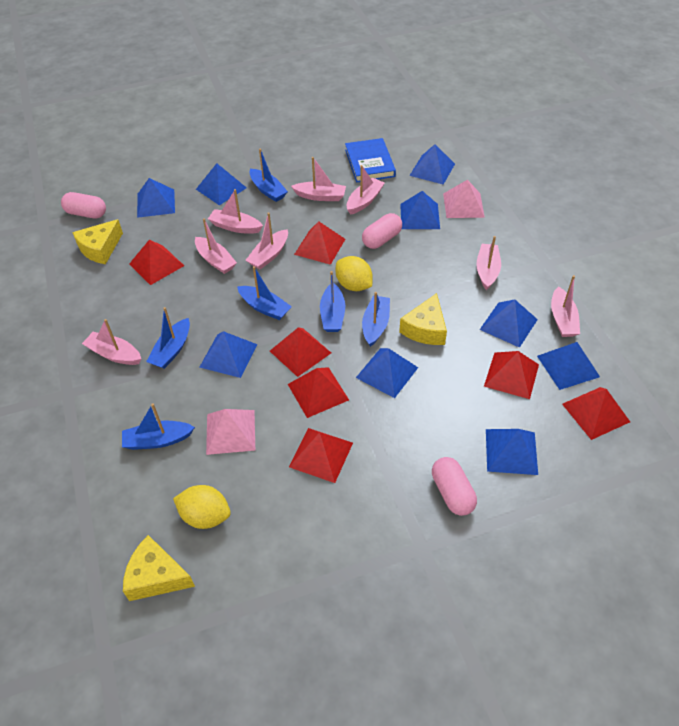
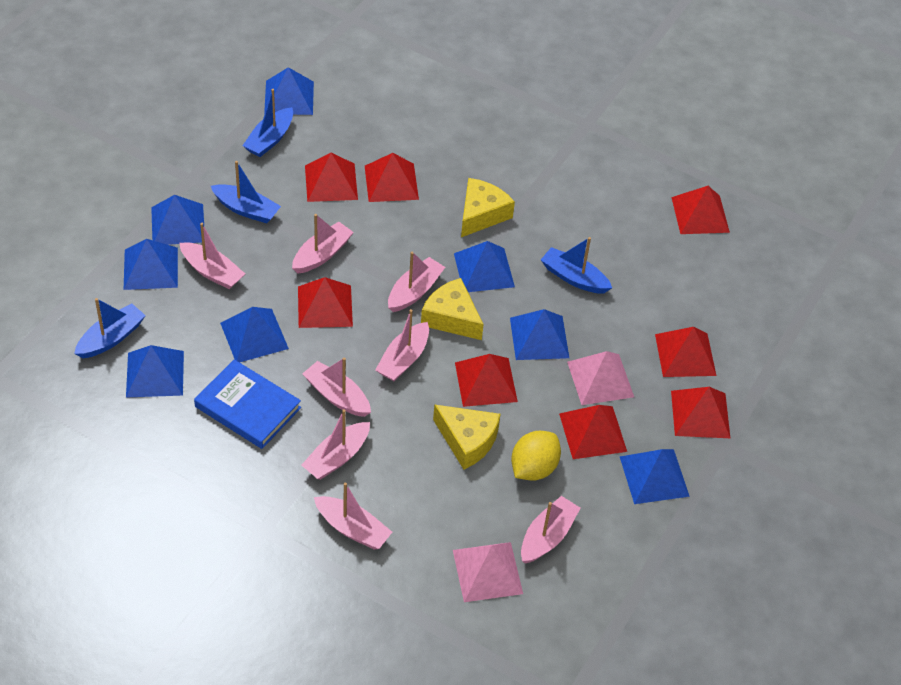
blue boat: [122,403,195,450] [146,307,190,369] [237,266,292,320] [249,149,288,202] [320,271,345,332] [362,292,390,347] = 6 -> [74,298,146,358] [211,161,281,223] [242,89,293,157] [541,237,612,294] = 4
blue pyramid: [137,178,175,218] [196,163,247,205] [200,331,258,378] [356,348,418,398] [400,191,440,229] [409,144,455,185] [480,300,538,348] [486,429,538,475] [537,342,600,390] = 9 -> [124,239,178,290] [126,345,184,398] [151,195,204,245] [220,307,289,362] [264,67,314,115] [454,241,515,292] [510,309,569,360] [620,449,690,504] = 8
pink capsule: [61,192,106,219] [362,213,402,249] [432,457,477,516] = 3 -> none = 0
red pyramid: [129,240,184,285] [270,327,331,377] [288,367,349,418] [289,428,353,483] [294,221,345,265] [484,351,539,399] [562,387,630,440] = 7 -> [298,277,353,328] [305,153,358,202] [365,153,419,202] [455,354,518,407] [559,405,627,459] [655,327,716,377] [671,186,730,234] [671,387,730,438] = 8
yellow lemon: [173,485,231,529] [336,256,372,291] = 2 -> [511,431,561,481] = 1

